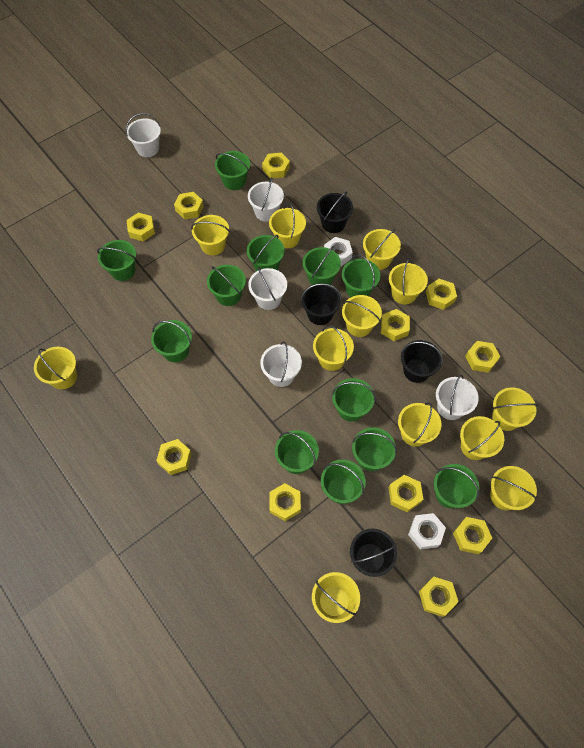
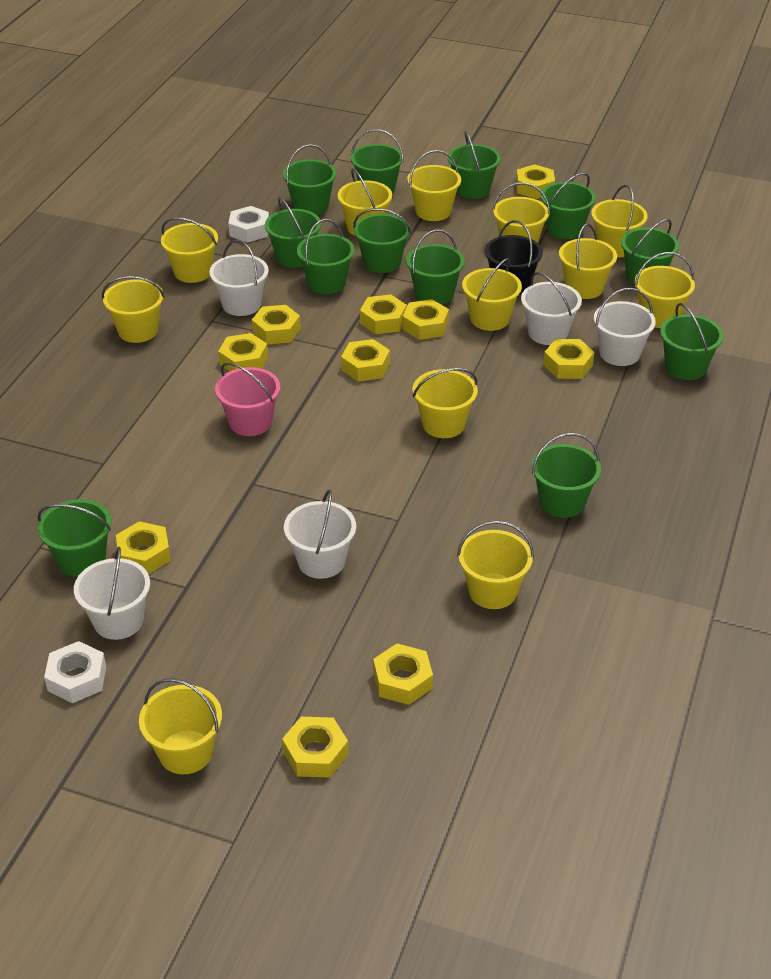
black bucket: [301,283,342,325] [317,192,353,233] [350,529,397,577] [401,340,443,383] = 4 -> [485,220,543,295] = 1
pink bucket: none = 0 -> [215,362,280,436] = 1
yellow nut: [126,212,155,242] [156,439,192,475] [174,192,204,220] [262,153,290,178] [269,483,301,521] [381,309,410,341] [389,475,423,512] [419,577,458,617] [426,279,457,310] [453,517,492,554] [465,341,500,373] = 11 -> [116,521,171,574] [218,333,268,371] [252,305,301,345] [282,717,349,778] [341,339,390,382] [360,294,407,334] [373,644,433,705] [402,299,449,340] [516,164,555,199] [543,339,594,379] = 10

